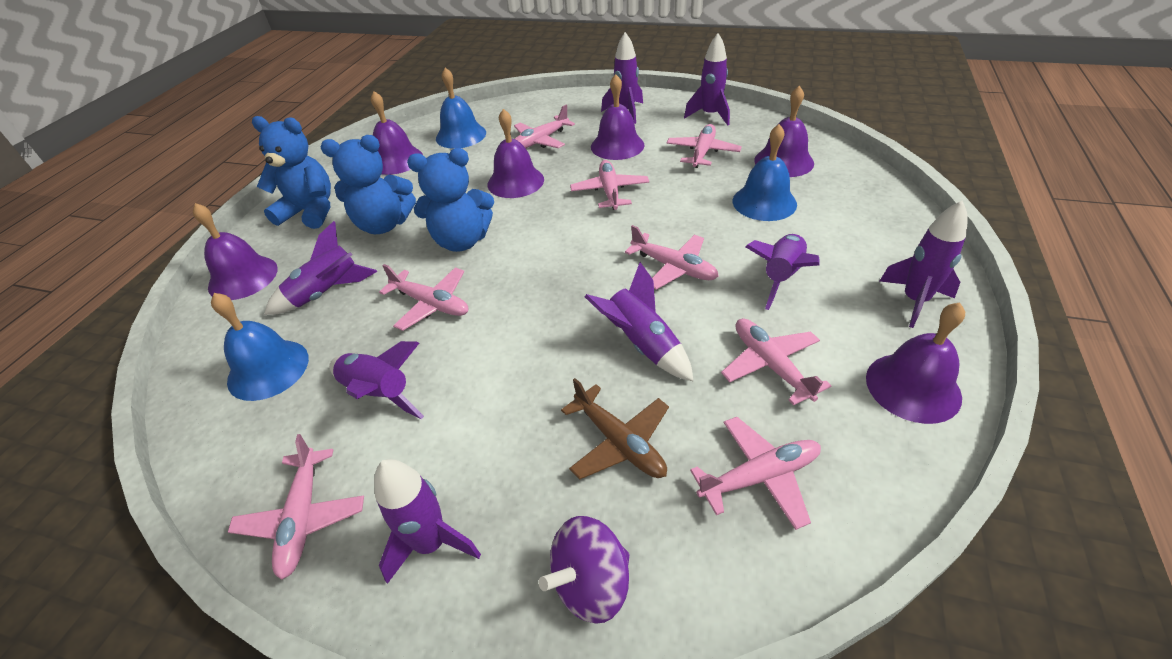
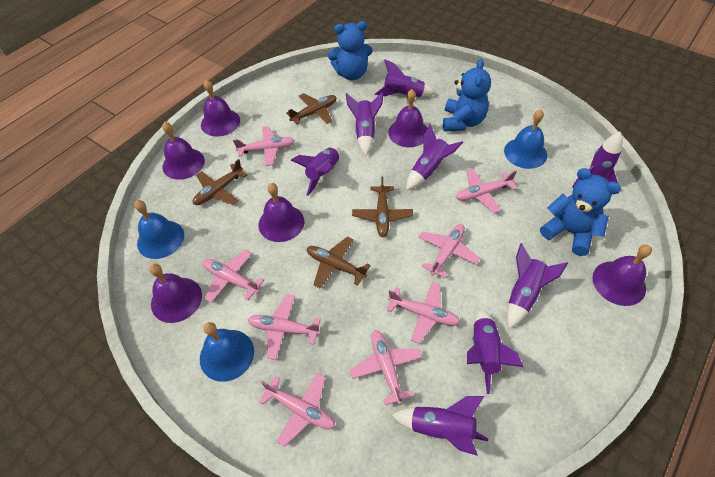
brown plane: [561,378,669,480] = 1 -> [193,159,247,205] [286,93,336,125] [307,237,371,289] [352,176,413,237] = 4
purple spinning top: [539,516,630,624] = 1 -> none = 0

